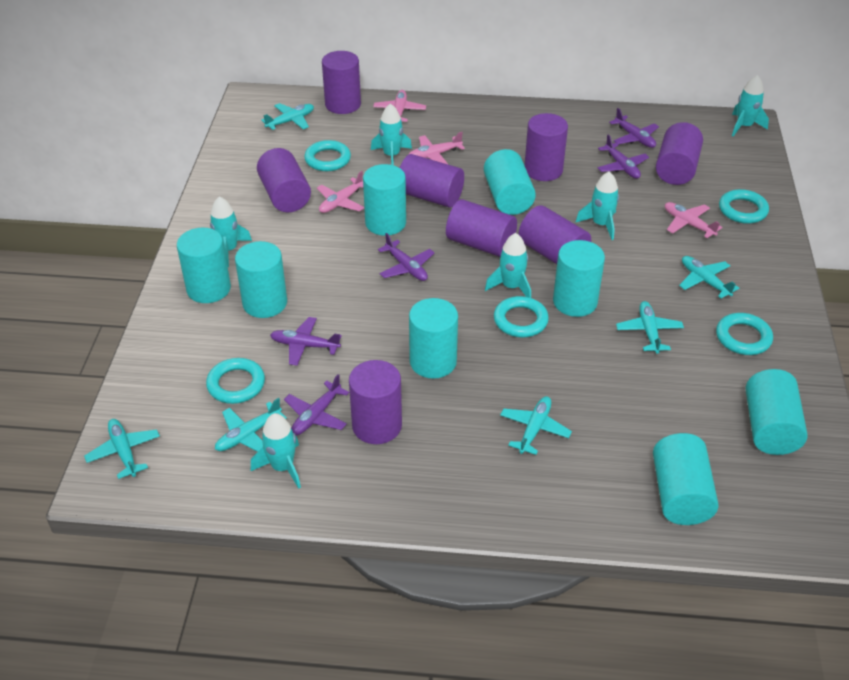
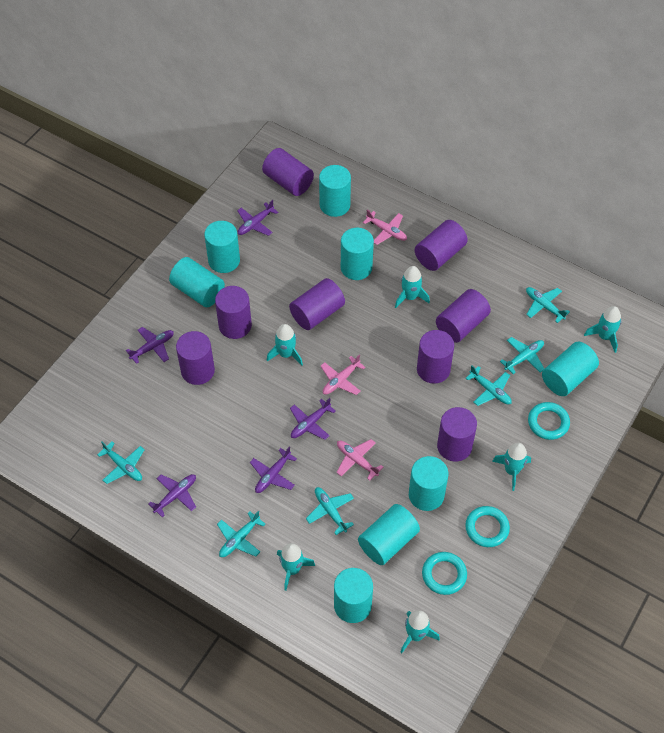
pink plane: [317,171,364,213] [373,90,426,122] [408,132,465,165] [665,202,722,238] = 4 -> [321,354,365,395] [336,439,383,481] [363,210,407,245] = 3
turquoise ring: [206,358,265,404] [304,140,351,171] [494,296,549,337] [716,313,773,355] [719,189,769,224] = 5 -> [422,552,467,595] [465,506,510,547] [528,402,570,440] = 3

